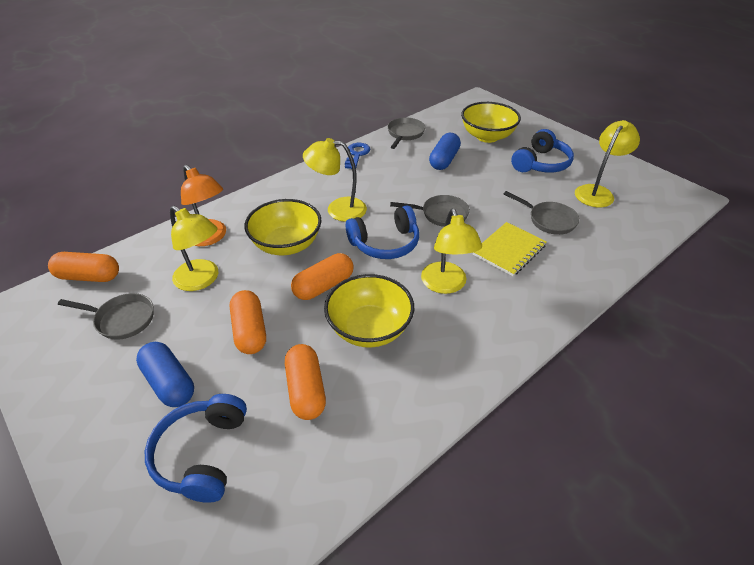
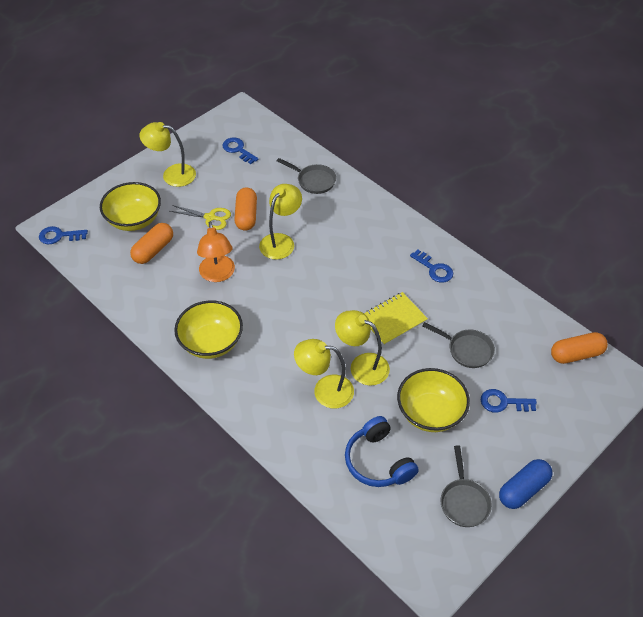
blue capsule: [136,342,194,407] [429,133,461,170] = 2 -> [499,459,553,509] = 1
blue headphones: [145,394,247,503] [346,205,419,259] [511,129,574,172] = 3 -> [345,416,419,487] = 1
blue key: [345,143,370,169] = 1 -> [39,226,88,244] [222,138,258,164] [410,250,453,283] [481,389,537,413] = 4
grey pan: [58,293,154,340] [388,117,425,149] [390,195,470,227] [504,191,579,235] = 4 -> [277,158,336,194] [422,322,495,368] [441,446,492,527] = 3
orange capsule: [48,252,119,282] [230,290,266,354] [285,344,326,420] [291,253,354,300] = 4 -> [130,223,173,264] [234,188,257,231] [551,332,608,364] = 3
yellow scissors: none = 0 -> [170,205,231,230] = 1

